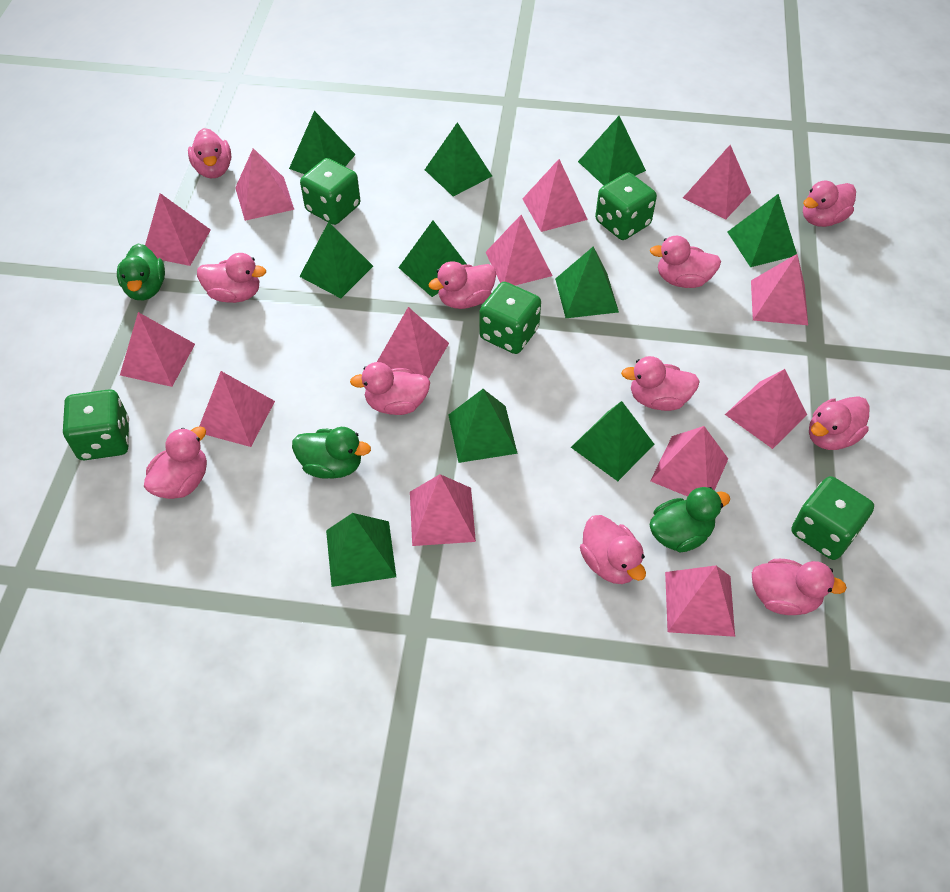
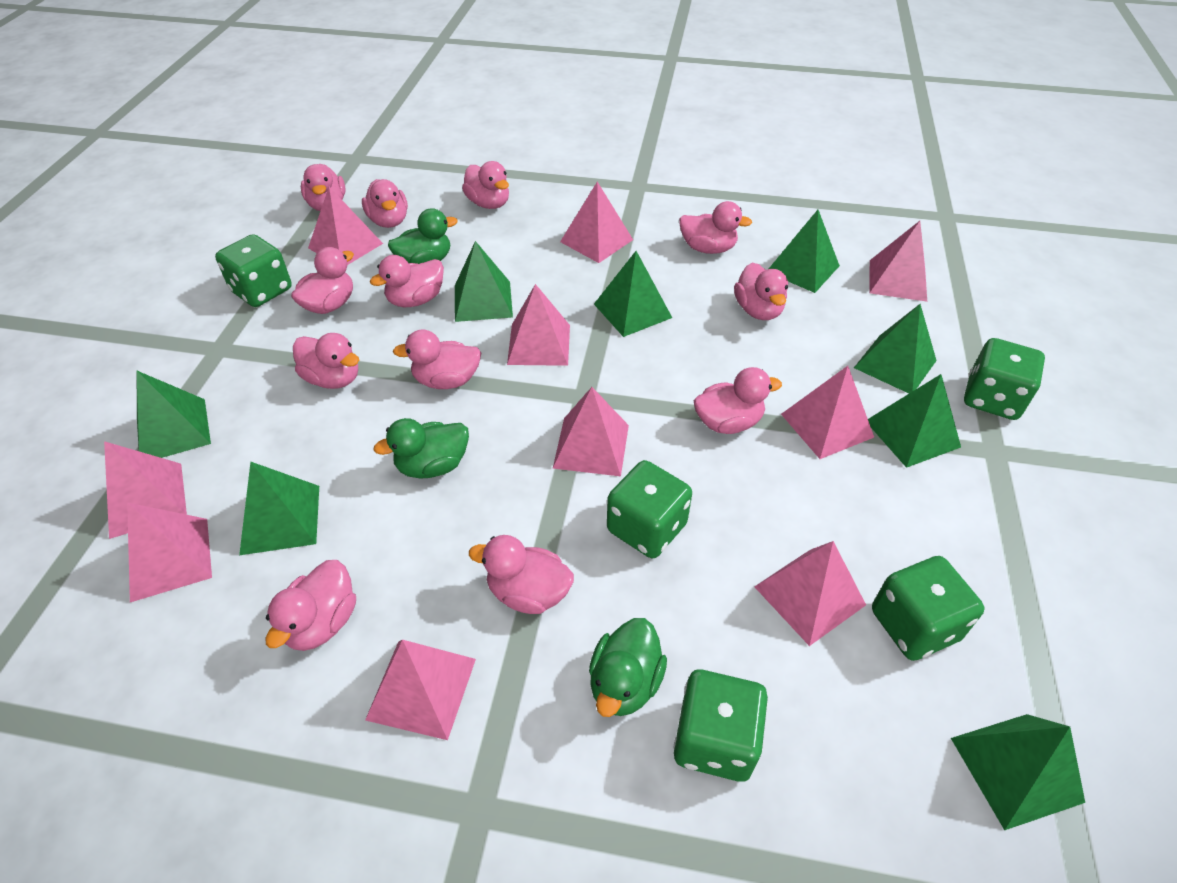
green pyramid: [289,111,356,174] [299,222,373,298] [326,513,396,587] [398,221,466,297] [425,122,492,197] [448,389,518,463] [555,246,619,318] [571,401,654,481] [578,116,646,186] [728,194,797,267] = 10 -> [137,371,211,458] [239,462,319,555] [455,241,513,322] [594,251,672,337] [769,210,840,293] [854,304,937,393] [868,374,961,468] [951,714,1085,830] = 8
pink duck: [144,426,207,499] [188,128,231,178] [197,253,266,303] [350,362,430,415] [428,261,496,309] [580,515,646,584] [621,356,700,411] [649,236,721,288] [752,559,847,615] [803,180,856,227] [809,396,870,450] = 11 -> [266,560,356,651] [291,247,354,314] [293,333,359,389] [301,164,346,211] [362,179,408,228] [370,255,444,307] [393,329,481,389] [462,161,509,209] [469,535,574,614] [679,201,752,254] [694,367,782,434] [734,263,788,320] = 12
pink pyramid: [120,312,195,387] [145,193,211,266] [199,371,275,447] [235,148,294,221] [377,307,449,379] [410,474,476,546] [486,215,552,285] [522,159,588,232] [650,426,728,497] [665,565,735,637] [683,145,751,220] [725,369,807,449] [751,254,808,325] = 13 -> [104,441,187,539] [127,503,212,602] [308,187,383,265] [365,640,476,740] [507,284,570,366] [553,387,629,476] [560,182,633,263] [754,541,866,646] [781,366,874,459] [869,221,927,302] = 10

